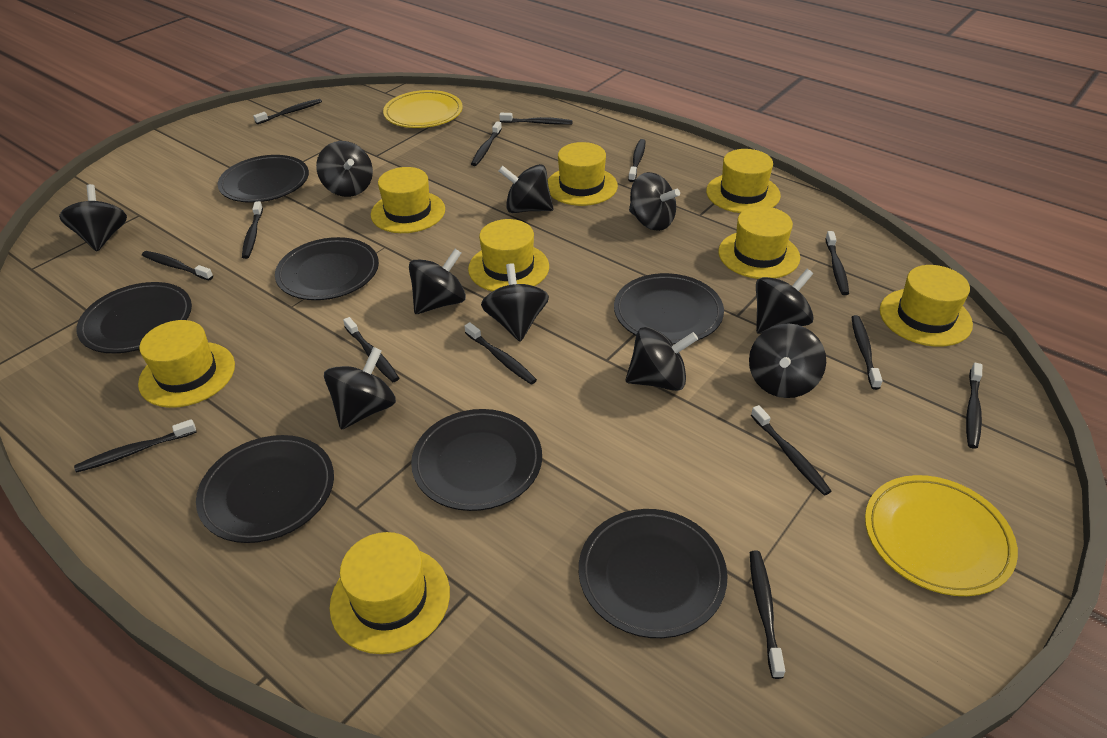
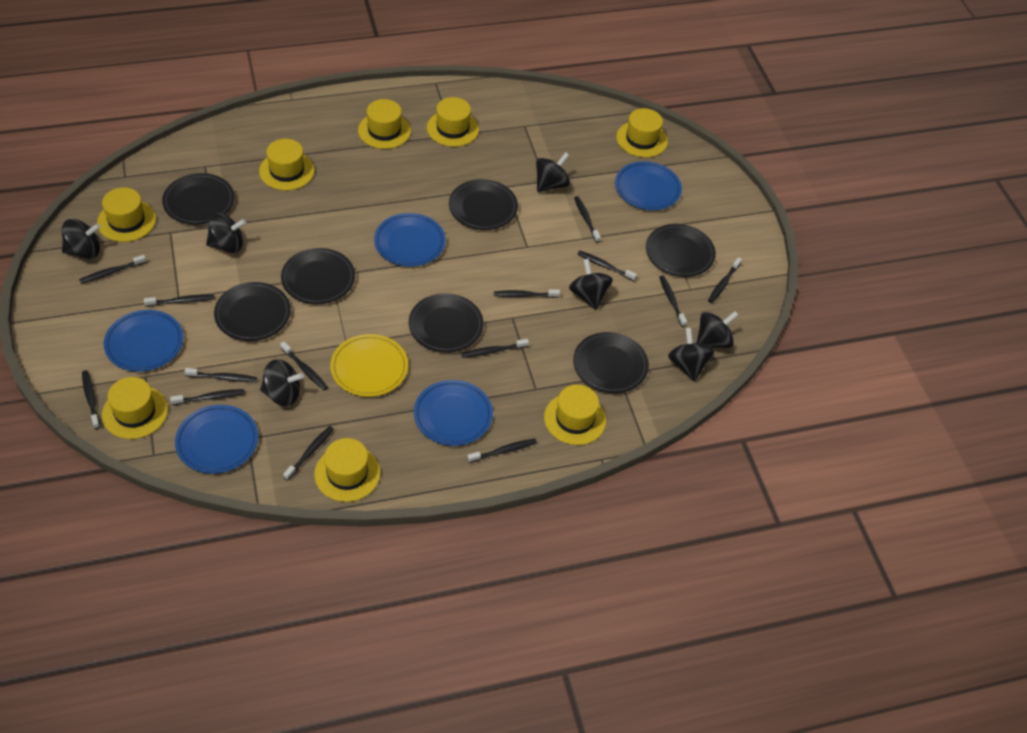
black spinning top: [59,184,127,251] [316,141,373,197] [324,347,396,430] [409,249,466,314] [481,263,549,342] [499,164,553,213] [626,327,698,391] [629,172,680,231] [749,323,826,398] [756,269,814,334] = 10 -> [62,219,101,259] [206,213,246,253] [260,359,304,406] [536,152,570,192] [569,259,613,310] [668,328,714,381] [697,311,738,348] = 7
blue plate: none = 0 -> [104,310,183,372] [175,405,258,474] [374,213,445,267] [414,380,493,446] [615,161,682,210] = 5
yellow plate: [383,90,463,128] [865,475,1018,596] = 2 -> [330,334,408,397] = 1

